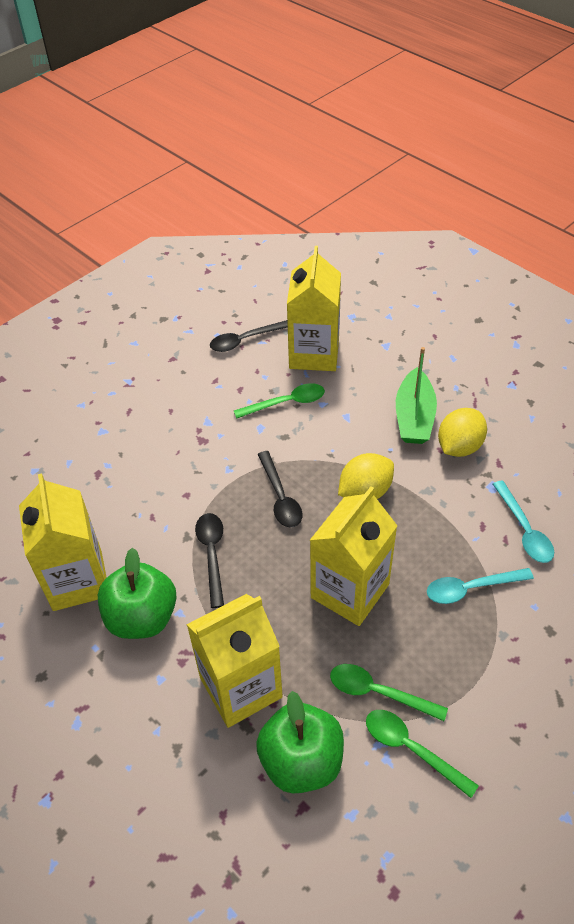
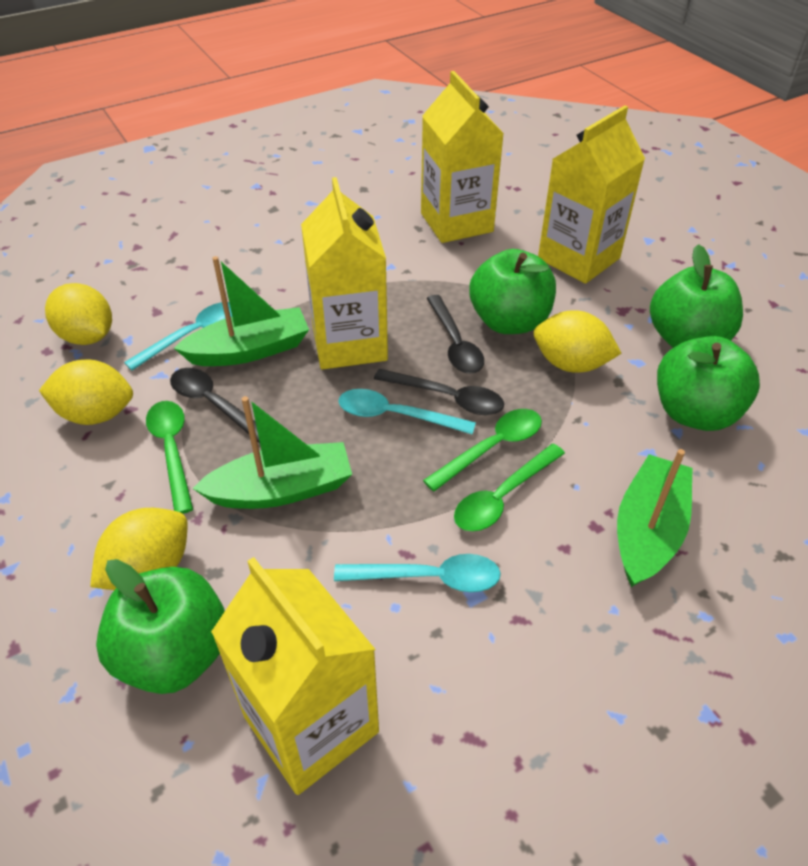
green apple: [98,548,177,639] [256,691,344,793] = 2 -> [96,559,225,694] [469,249,556,334] [650,244,743,348] [657,336,760,431] = 4
green boat: [396,347,437,444] = 1 -> [174,256,309,366] [192,396,352,509] [617,449,693,587] = 3
turquoise spoon: [427,568,534,604] [493,480,554,563] = 2 -> [124,302,232,371] [334,554,501,592] [338,389,476,435] = 3
yellow lemon: [338,453,394,499] [438,408,487,457] = 2 -> [39,359,133,425] [45,283,112,345] [90,508,188,590] [534,310,622,373] = 4

